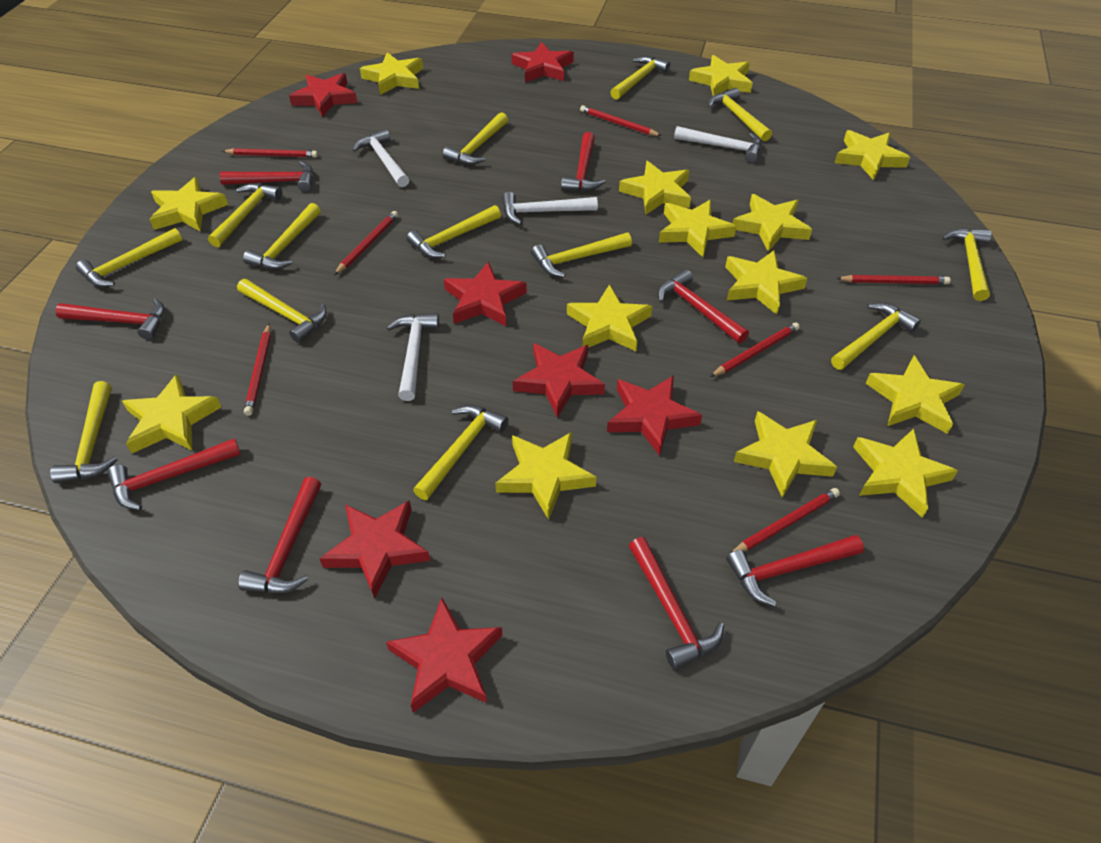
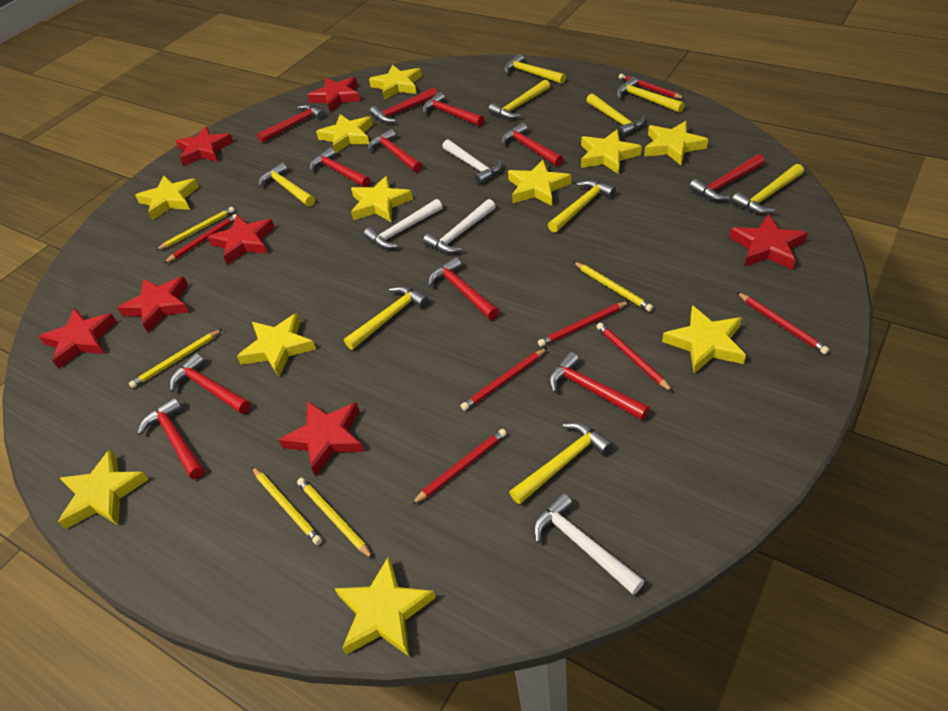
red hammer: [55,298,165,340] [107,438,241,510] [219,161,313,192] [238,477,321,593] [561,132,606,191] [629,537,724,670] [658,269,749,343] [726,535,864,606] = 8 -> [137,397,204,479] [170,353,251,414] [257,104,325,143] [310,147,371,187] [368,129,422,173] [370,88,437,123] [422,92,484,126] [428,257,499,320] [501,122,563,166] [549,352,649,420] [689,154,765,201] = 11
yellow hammer: [50,381,117,483] [76,228,182,287] [208,183,282,247] [237,279,327,343] [243,203,321,270] [406,205,501,258] [413,405,509,500] [443,112,508,165] [531,233,632,277] [610,56,671,100] [708,88,772,141] [831,303,921,370] [942,228,992,301] = 13 -> [258,162,315,207] [344,286,429,350] [488,80,550,119] [504,54,566,84] [509,422,613,504] [548,180,616,233] [586,94,645,137] [616,77,684,113] [732,164,804,214] = 9
yellow pencil: none = 0 -> [129,329,222,388] [155,207,235,251] [252,467,322,545] [297,478,373,559] [574,262,653,312] = 5
yellow star: [122,374,221,453] [149,177,228,232] [360,52,423,95] [495,432,596,520] [567,284,652,351] [619,161,691,215] [659,200,737,257] [689,55,753,96] [725,250,807,315] [733,194,812,252] [734,411,837,498] [834,130,910,180] [853,429,958,518] [866,356,965,434] = 14 -> [58,449,149,529] [135,176,199,220] [237,313,316,377] [316,114,373,153] [334,556,436,656] [351,176,413,222] [369,65,422,100] [508,159,571,206] [581,129,642,174] [644,121,708,165] [662,305,746,373] = 11

